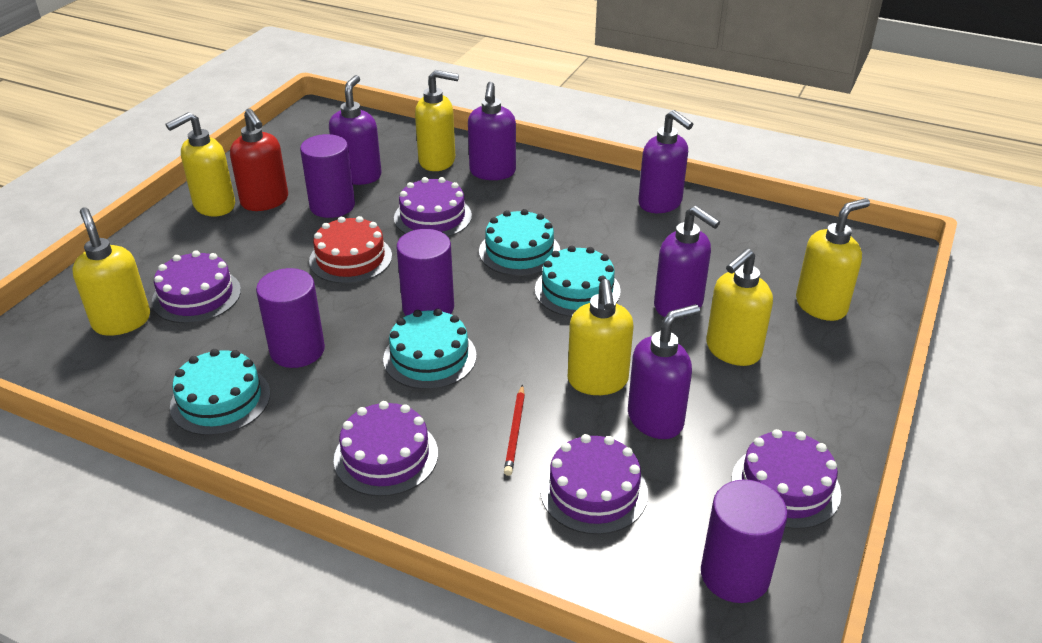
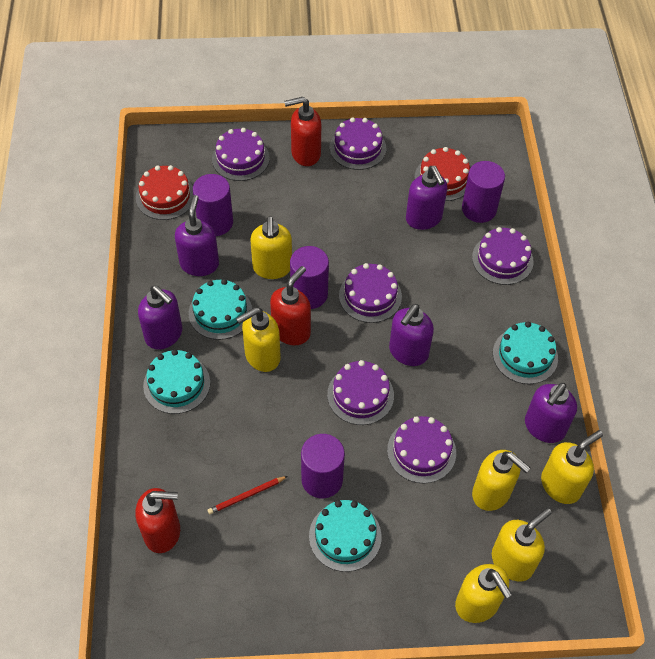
purple cake: [152,250,241,323] [334,401,438,497] [394,177,472,237] [540,434,648,535] [732,429,841,529] = 5 -> [212,128,270,181] [327,360,394,425] [330,117,386,170] [339,263,402,323] [387,416,456,484] [472,227,534,285] = 6
red cake: [309,216,392,284] = 1 -> [136,165,193,220] [415,147,470,201] = 2
red soap dispenser: [230,108,288,211] = 1 -> [136,488,180,553] [270,266,311,345] [284,97,321,166] = 3

